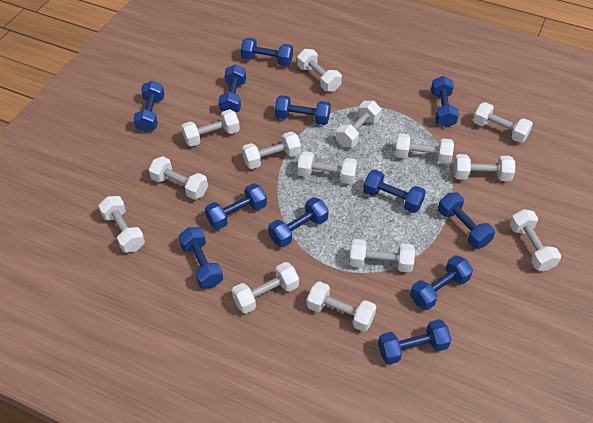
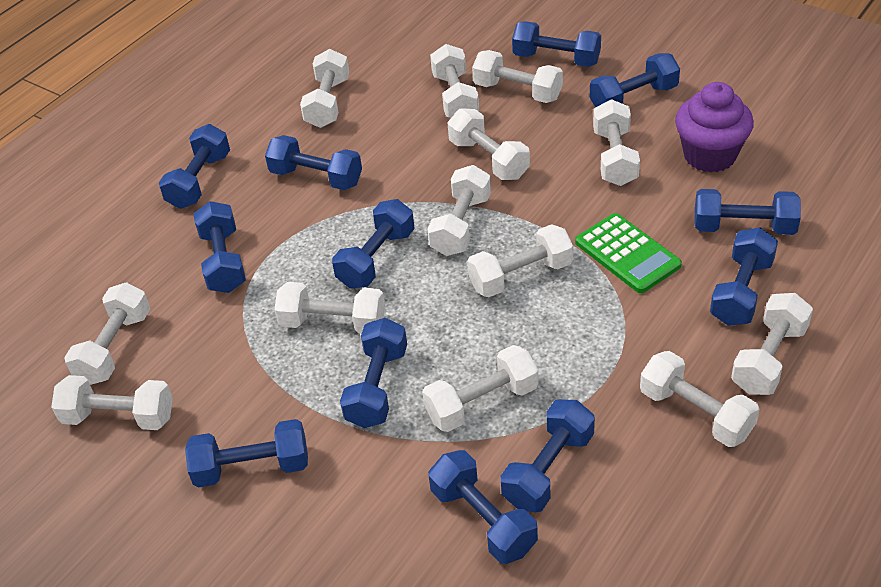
green calculator: none = 0 -> [575,213,682,293] = 1
purple cupcake: none = 0 -> [675,82,754,173] = 1
white dumbbell: [98,196,145,253] [148,156,208,200] [181,109,240,147] [232,262,299,314] [242,132,301,169] [297,49,342,91] [298,151,357,184] [307,281,376,332] [336,101,381,147] [350,239,415,273] [395,133,454,164] [453,154,515,181] [473,102,533,143] [510,209,561,271] = 14 -> [51,375,173,430] [64,282,150,385] [274,282,385,334] [300,49,349,128] [422,345,538,432] [427,165,491,256] [430,44,479,118] [447,108,530,180] [467,224,573,297] [472,50,563,103] [593,99,640,186] [640,351,760,447] [731,293,813,395] = 13

